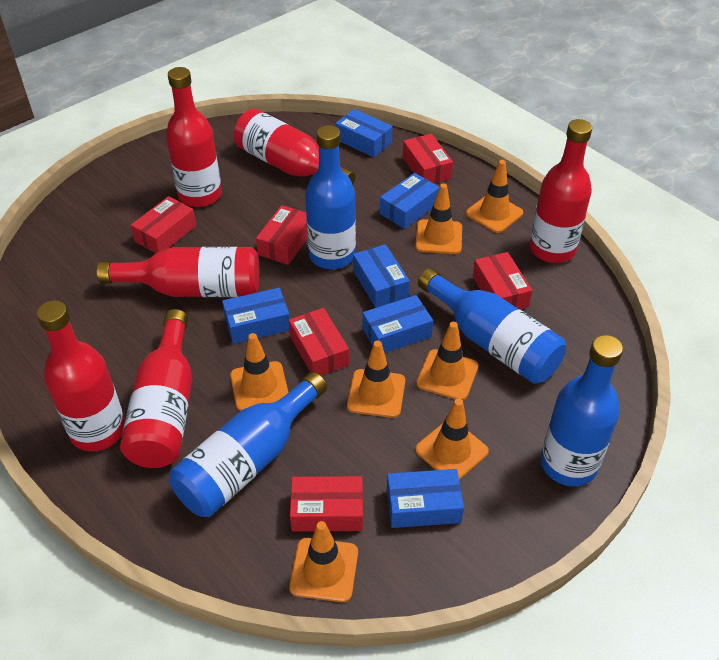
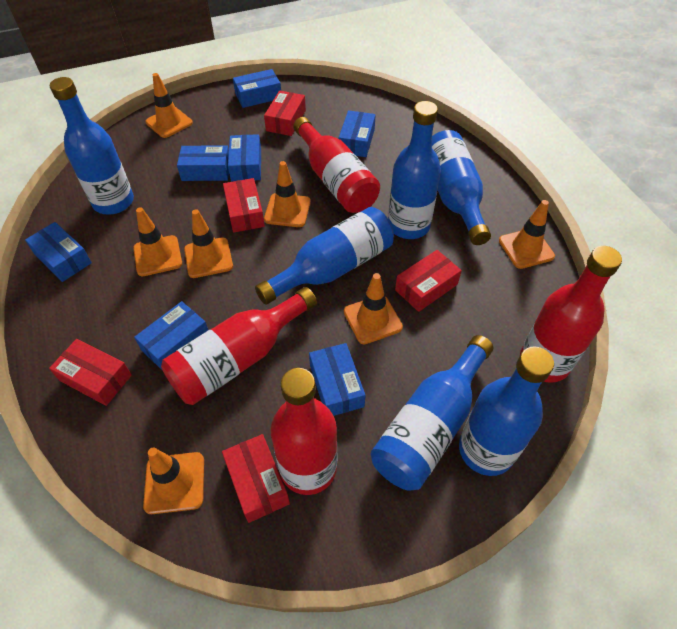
blue bottle: [169,372,327,517] [305,125,356,269] [418,268,566,384] [541,335,623,486] = 4 -> [50,77,134,215] [255,207,394,305] [371,335,493,491] [388,101,441,239] [431,130,491,245] [459,346,554,476] = 6
blue box: [222,288,290,344] [336,109,393,157] [353,244,410,308] [362,295,433,353] [380,173,440,229] [387,469,464,528] = 6 -> [25,222,92,282] [134,301,208,371] [177,145,229,181] [228,134,261,181] [233,69,281,108] [309,343,366,416] [339,110,376,157] = 7
red bottle: [37,300,125,451] [97,247,260,297] [120,309,192,468] [166,67,222,207] [234,108,355,185] [530,119,592,263] = 6 -> [161,287,317,405] [270,368,337,495] [293,117,380,213] [520,246,622,383] = 4
red box: [131,196,196,253] [256,205,307,265] [289,308,349,376] [290,476,363,532] [403,134,453,183] [473,252,533,310] = 6 -> [49,339,132,406] [222,434,290,523] [223,178,265,233] [264,90,306,136] [395,250,462,312] = 5

